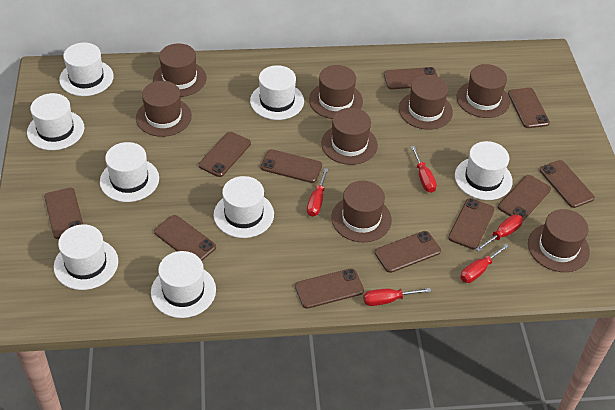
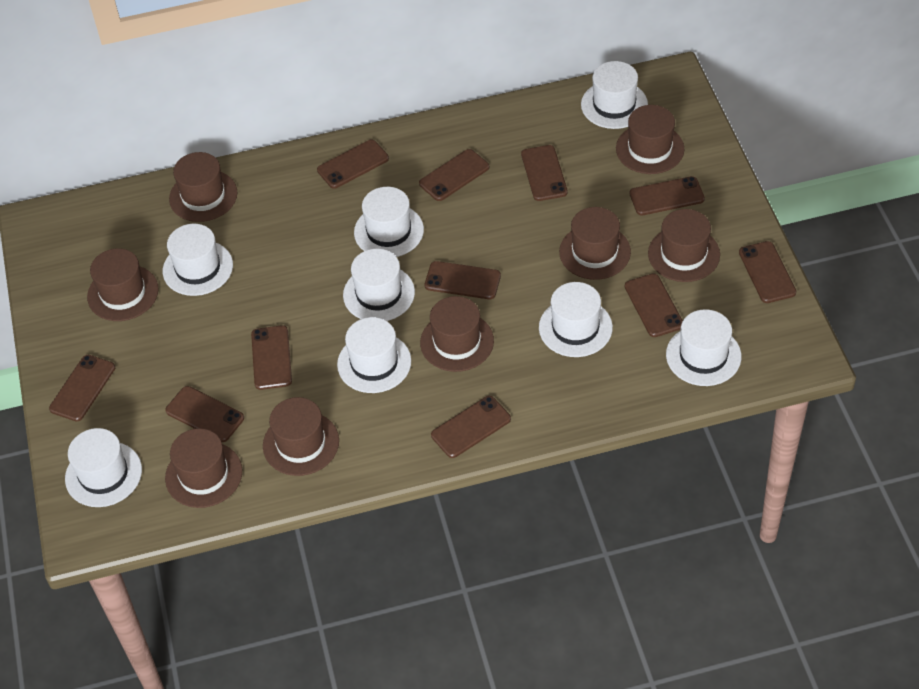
red screwdriver: [307,168,328,217] [363,288,431,306] [411,146,437,193] [461,244,509,283] [475,215,523,252] = 5 -> none = 0

